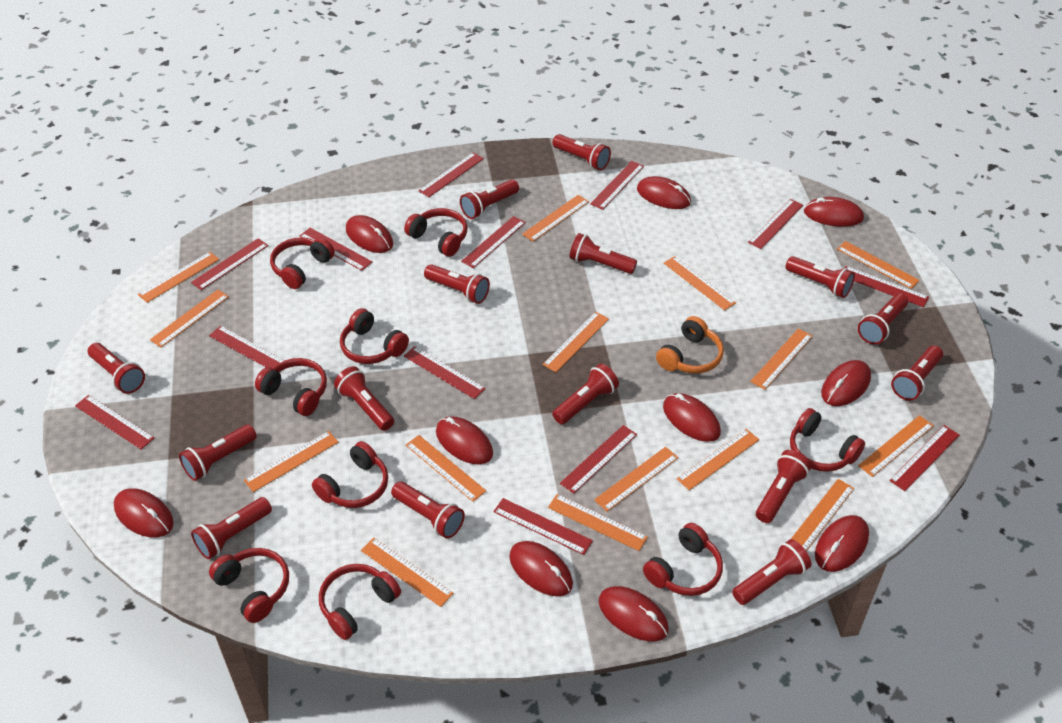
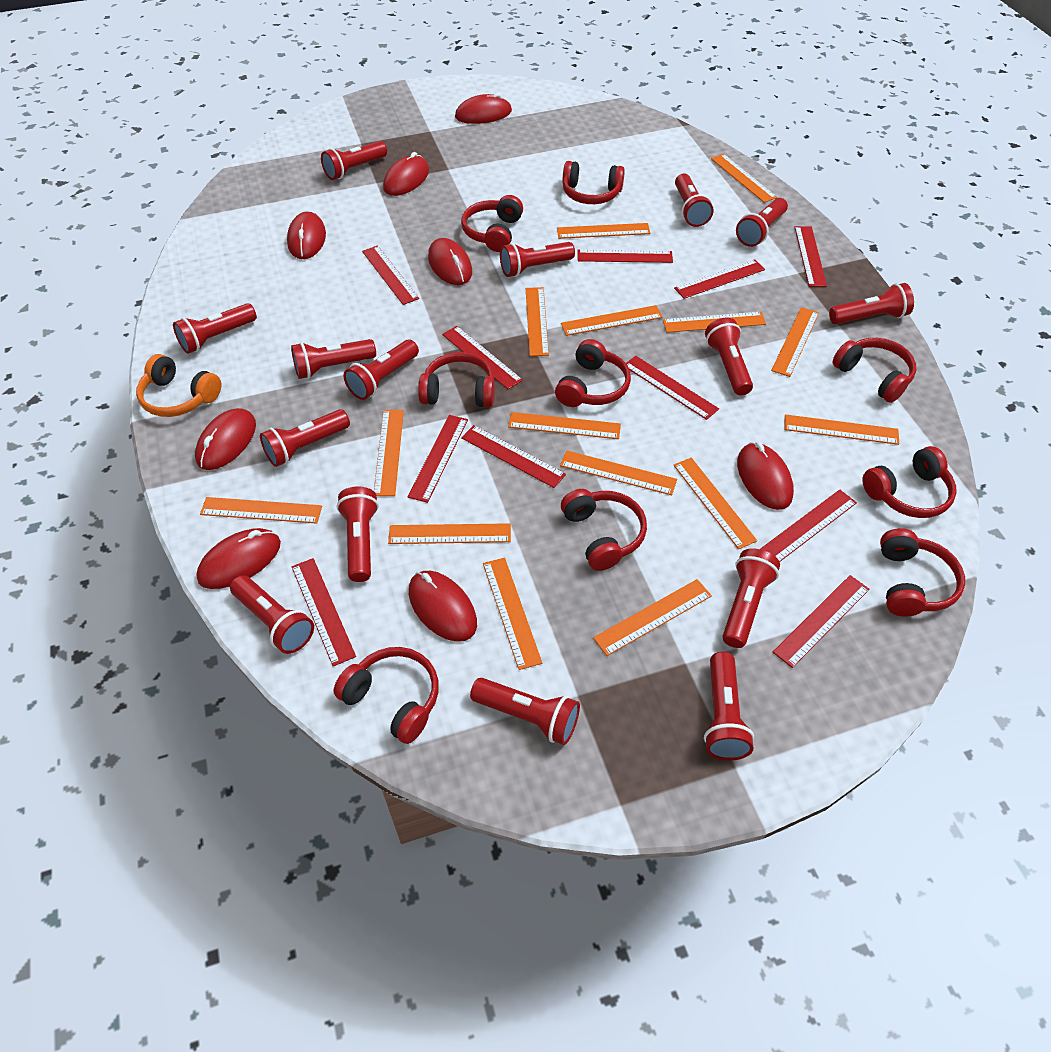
red mouse: [114,488,174,538] [346,215,393,253] [436,416,493,464] [509,541,573,596] [599,586,669,642] [637,176,691,209] [663,393,721,442] [804,197,864,227] [815,515,869,572] [821,360,871,406] = 10 -> [195,408,256,470] [196,528,281,589] [287,212,326,259] [383,152,429,196] [409,571,477,642] [428,238,472,285] [455,93,512,124] [737,442,794,510] = 8
red ruler: [75,395,154,450] [191,238,268,290] [209,326,285,368] [300,228,372,271] [404,346,486,399] [418,152,484,197] [461,216,526,268] [493,498,593,555] [560,425,637,494] [590,161,644,210] [748,199,803,249] [844,266,929,307] [889,425,960,491] = 13 -> [291,558,356,667] [362,245,419,305] [408,415,468,503] [442,326,523,389] [461,425,566,488] [578,249,673,263] [626,356,719,420] [674,259,765,299] [760,490,857,562] [773,575,870,668] [795,226,827,287] = 11

